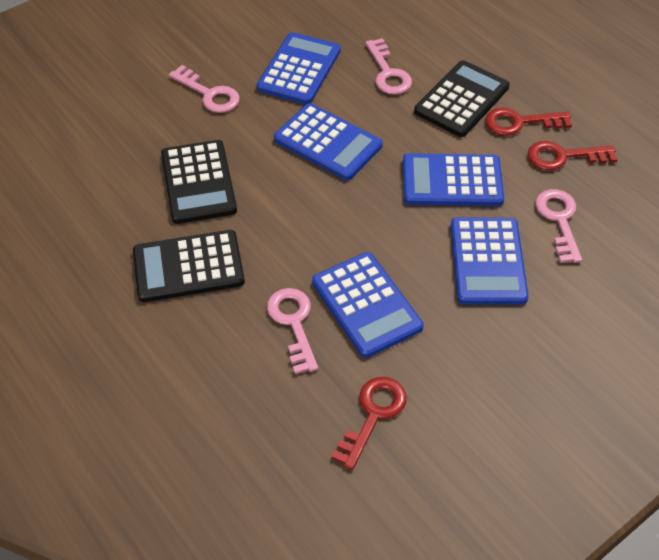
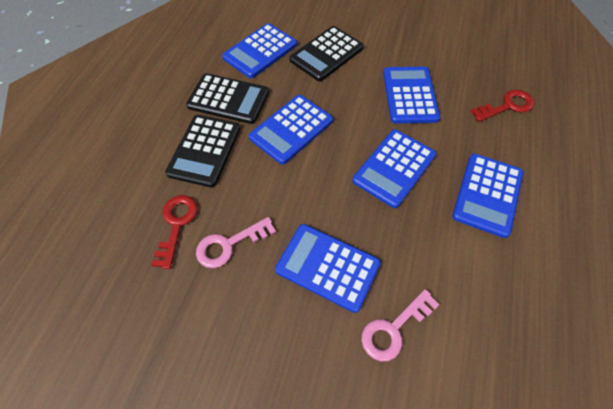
blue calculator: [256,32,341,104] [274,103,382,181] [312,252,424,358] [403,153,504,206] [451,218,528,305] = 5 -> [222,23,297,79] [249,95,333,164] [275,224,381,313] [352,129,436,208] [383,67,440,124] [452,154,523,238] = 6
pink key: [169,65,240,113] [267,288,318,374] [365,38,412,95] [535,189,582,263] = 4 -> [196,217,276,268] [362,289,440,361] = 2
red key: [331,377,406,470] [485,108,572,136] [528,141,617,170] = 3 -> [151,195,198,269] [471,90,534,122] = 2

